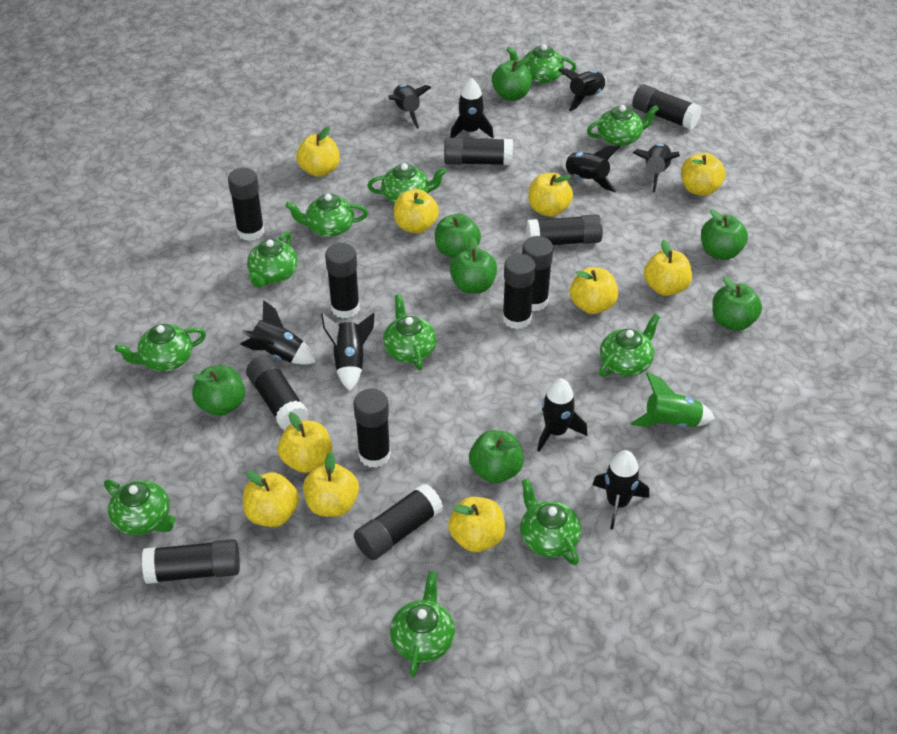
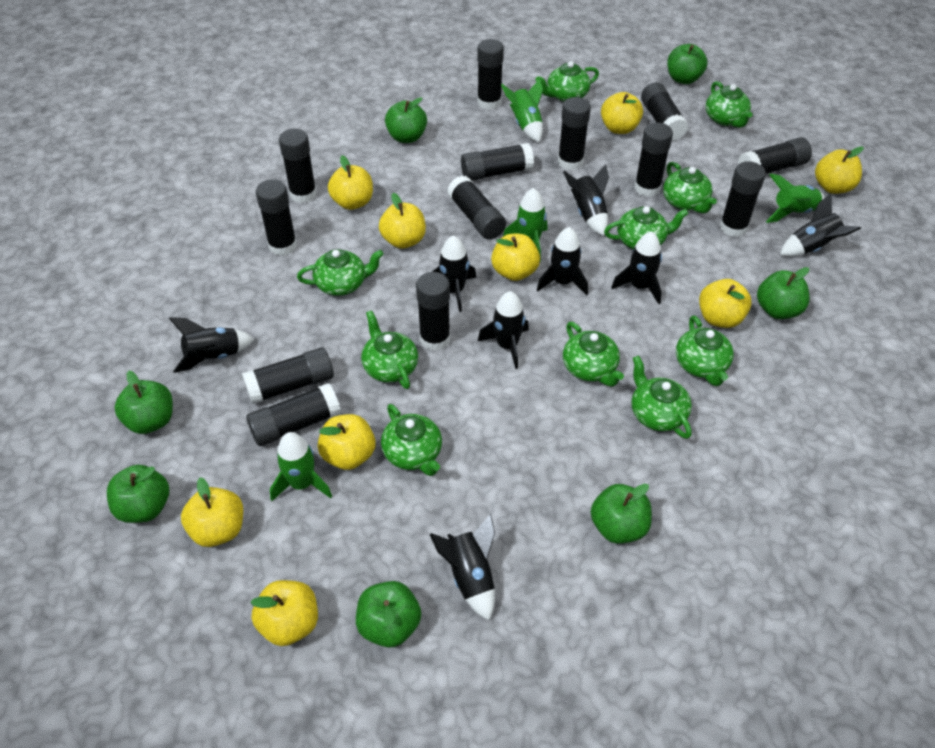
black glue stick: [142,539,240,584] [228,168,265,241] [246,355,309,431] [325,243,360,318] [354,389,391,468] [354,483,443,560] [444,137,513,165] [502,253,536,329] [522,236,553,311] [526,214,603,245] [632,84,702,130] = 11 -> [242,347,334,404] [246,383,341,446] [256,179,297,256] [279,129,317,203] [416,272,450,351] [447,176,506,240] [461,143,534,181] [477,39,504,110] [558,97,591,170] [634,123,673,197] [641,82,688,141] [720,161,766,237] [738,137,812,174] = 13
black rocket: [240,300,316,365] [321,313,375,391] [388,84,431,129] [450,78,494,138] [537,379,588,452] [558,68,607,111] [560,146,620,192] [593,450,649,530] [633,143,680,192] = 9 -> [169,317,254,373] [430,514,495,620] [432,236,476,312] [478,291,529,369] [537,227,588,295] [563,164,609,236] [611,231,662,304] [780,193,861,257] = 8
green rocket: [631,372,715,427] = 1 -> [270,432,332,501] [501,79,543,142] [503,188,547,262] [766,174,825,223] = 4
green teapot: [104,480,176,535] [115,324,206,371] [247,232,298,288] [285,194,368,237] [367,163,447,203] [383,294,437,370] [390,571,455,677] [506,44,577,84] [520,478,581,565] [587,105,659,146] [599,314,660,377] = 11 -> [297,249,384,296] [361,310,418,389] [381,404,442,476] [536,61,599,102] [563,322,624,387] [604,206,689,249] [632,355,692,439] [663,162,717,213] [676,315,734,386] [706,81,753,128] = 10
yellow apple: [243,470,299,527] [278,412,332,473] [296,126,340,177] [303,452,359,517] [394,189,439,234] [448,497,505,552] [528,173,573,217] [570,267,618,314] [644,240,692,296] [681,153,726,196] = 10 -> [181,477,243,547] [250,580,318,646] [318,414,376,470] [328,155,373,210] [379,193,426,249] [491,234,540,281] [601,92,643,134] [699,279,752,328] [815,146,864,194] = 9

